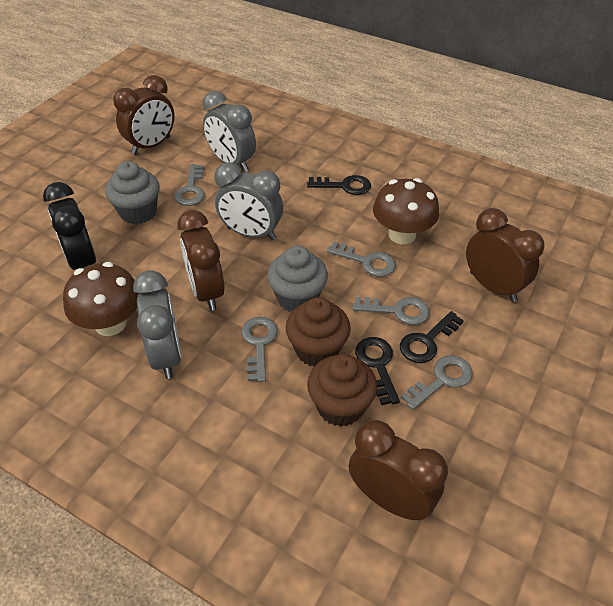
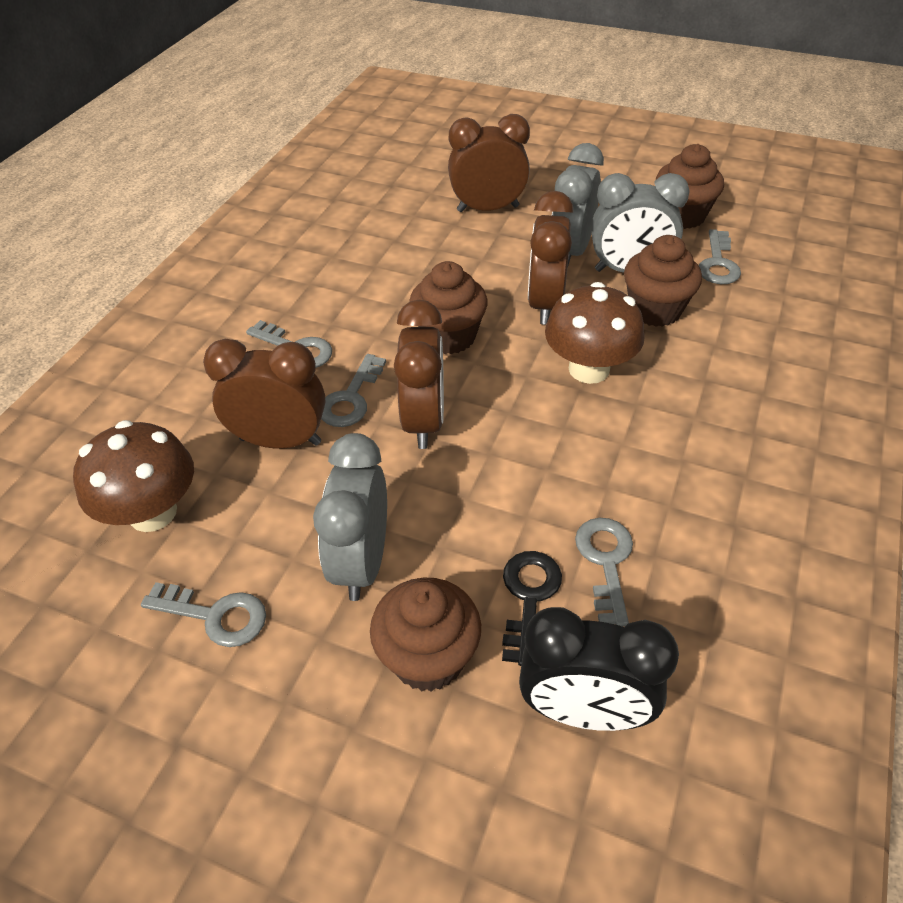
black key: [307,175,371,195] [355,337,400,405] [400,311,464,363] = 3 -> [502,551,562,666] = 1
brown cupcake: [286,297,351,367] [307,354,377,427] = 2 -> [370,578,481,692] [409,261,488,354] [624,235,702,327] [656,144,724,229] = 4
grey cupcake: [105,161,160,224] [267,246,328,312] = 2 -> none = 0

